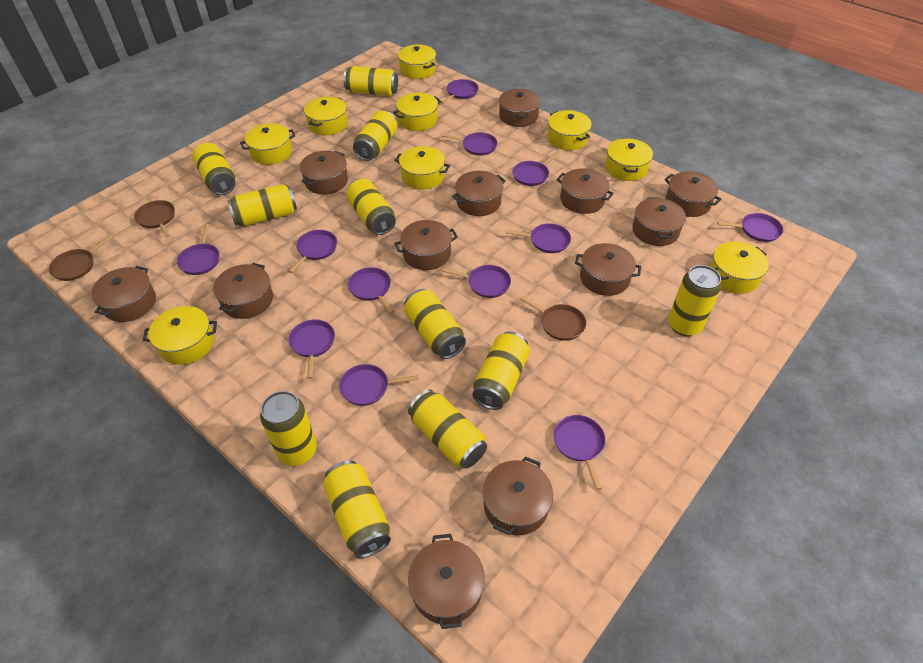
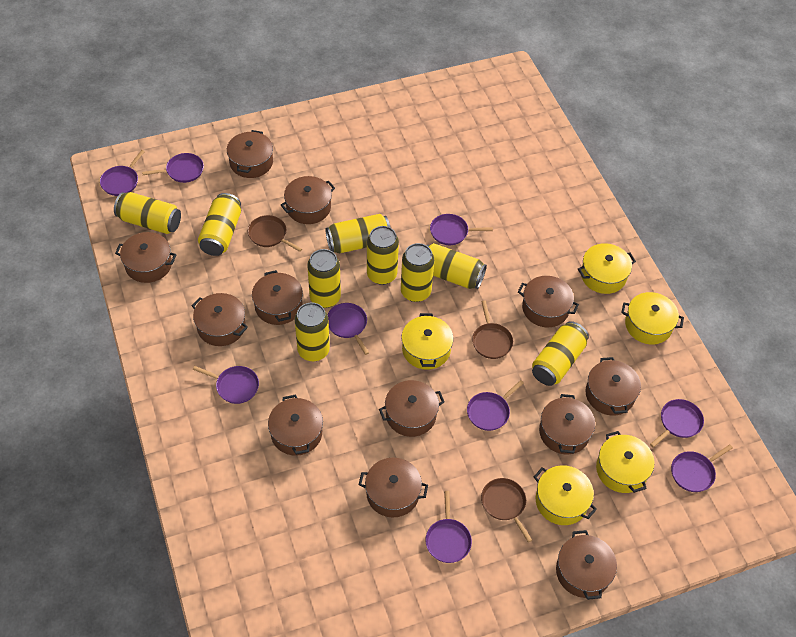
purple pan: [177,224,220,275] [288,230,337,273] [288,320,335,379] [339,364,419,406] [348,267,394,313] [441,79,479,104] [442,132,498,156] [442,265,511,298] [505,223,571,253] [513,152,560,186] [553,415,606,490] [717,213,783,242] = 12 -> [100,150,145,196] [142,153,204,183] [193,366,259,404] [327,303,369,355] [425,491,472,563] [430,214,493,245] [467,380,524,431] [650,399,704,448] [671,444,733,492] = 9
yellow can: [192,143,235,195] [227,184,297,226] [260,391,317,466] [323,460,391,558] [343,66,398,96] [346,179,396,235] [353,111,398,161] [404,289,466,359] [408,389,487,469] [473,332,530,410] [668,265,721,336] = 11 -> [114,192,181,234] [198,193,241,256] [295,302,330,362] [307,249,341,308] [326,214,391,253] [367,226,399,285] [401,243,434,302] [427,243,487,289] [532,321,589,386] = 9
yellow pot: [143,306,217,365] [240,123,296,165] [304,97,348,135] [393,92,441,131] [394,146,450,190] [398,45,436,79] [547,110,592,150] [605,138,653,181] [710,242,769,294] = 9 -> [401,313,453,370] [534,465,597,525] [578,243,636,294] [596,431,654,493] [621,292,684,344] = 5

